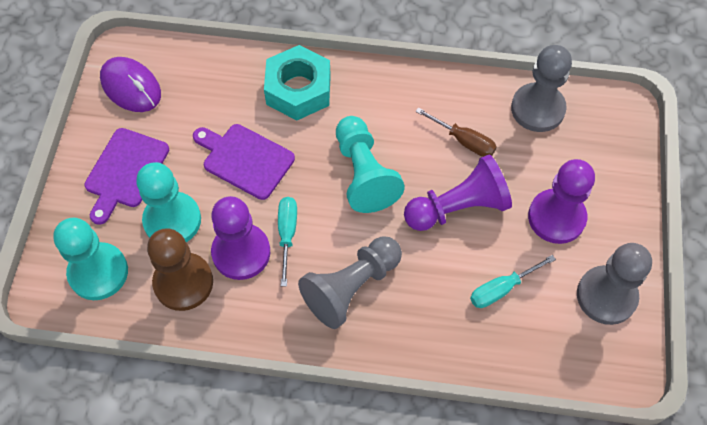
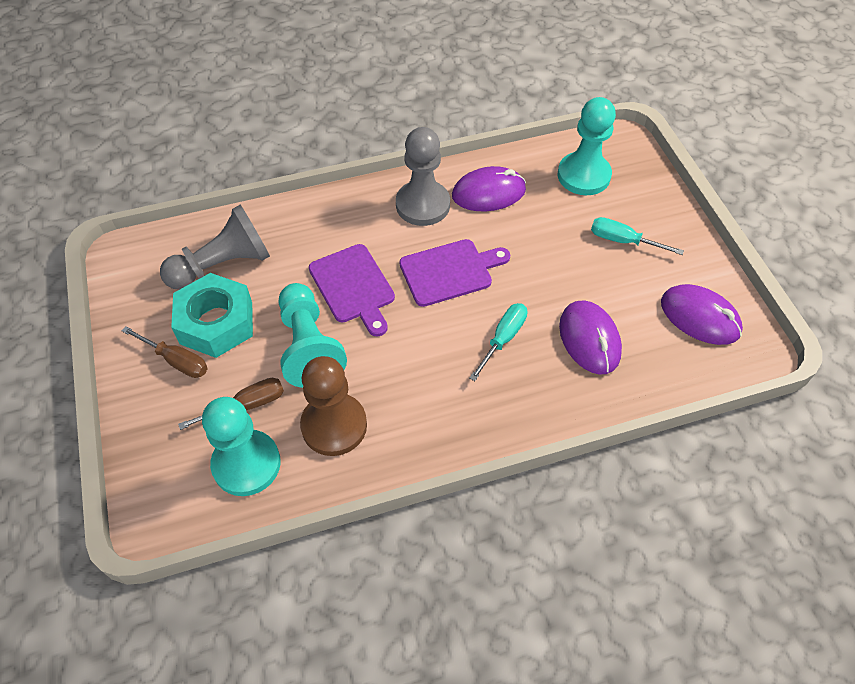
brown screwdriver: [415,107,497,157] = 1 -> [122,326,208,378] [178,378,284,430] = 2
grey pawn: [298,236,402,329] [511,45,572,132] [577,243,652,325] = 3 -> [160,205,270,290] [396,127,450,226] = 2
purple mouse: [100,57,161,112] = 1 -> [452,166,526,211] [559,300,622,375] [661,284,743,345] = 3
purple pawn: [211,196,270,280] [404,155,512,231] [528,159,595,244] = 3 -> none = 0

